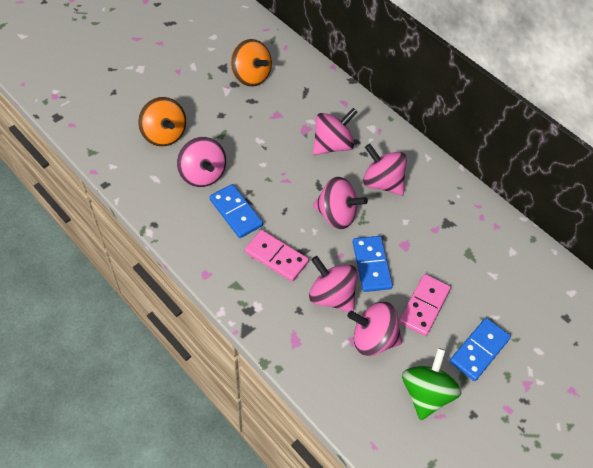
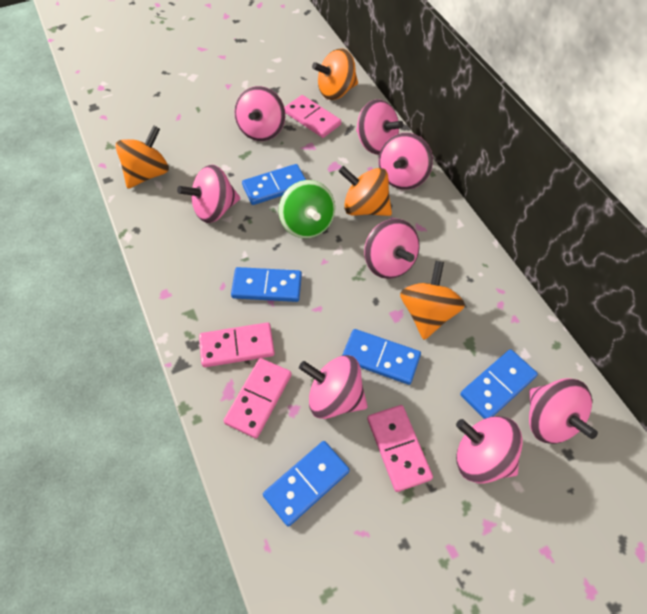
blue domino: [209,184,263,238] [353,236,393,292] [450,318,511,381] = 3 -> [231,267,302,302] [242,164,306,205] [263,441,350,526] [342,329,421,385] [460,349,538,419] = 5
orange spinning top: [138,97,186,147] [231,39,272,87] = 2 -> [116,125,169,189] [312,48,358,100] [338,166,392,216] [400,261,465,340] = 4
pink domino: [245,230,309,282] [399,274,451,336] = 2 -> [199,322,275,367] [223,358,292,438] [284,95,341,138] [367,405,433,492] = 4
pink spinning top: [177,137,226,187] [309,256,358,312] [313,108,358,155] [313,177,368,229] [347,302,402,356] [363,144,407,195] = 6 -> [177,165,240,223] [234,86,285,141] [299,355,368,419] [356,99,403,155] [364,219,420,279] [379,133,433,190] [456,416,523,483] [529,378,598,444] = 8

